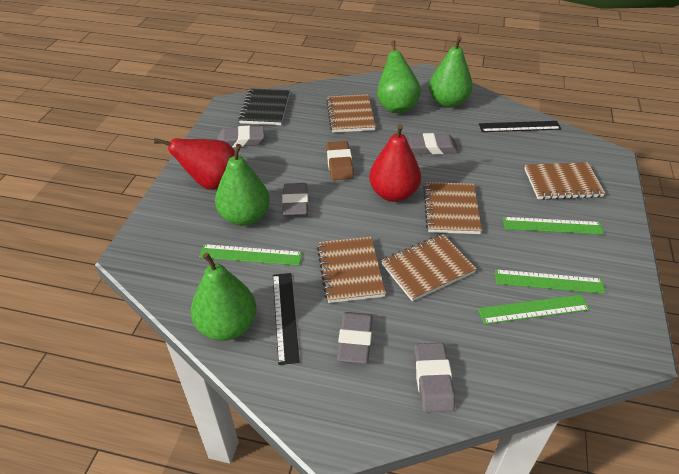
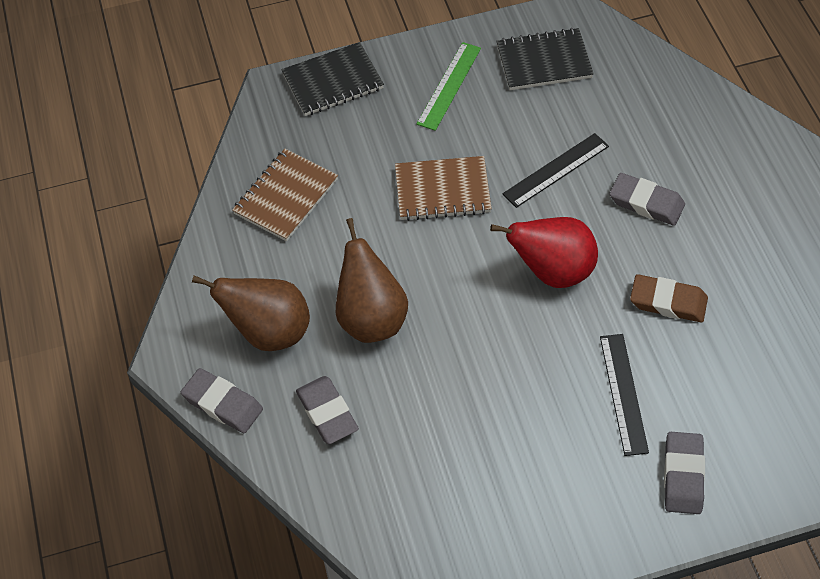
black notebook: [238,88,290,125] = 1 -> [282,42,384,116] [496,28,594,90] = 2
brown notebook: [317,237,386,303] [326,95,376,133] [381,234,476,301] [423,182,482,234] [524,162,605,200] = 5 -> [232,149,338,241] [395,156,492,221] = 2
brown pear: none = 0 -> [192,275,310,351] [336,218,408,343] = 2
green pear: [191,253,257,341] [215,144,270,226] [377,40,421,113] [429,36,473,108] = 4 -> none = 0
green ruler: [199,244,302,266] [478,295,590,324] [495,269,605,294] [503,217,604,235] = 4 -> [417,42,481,131] = 1
grey eraser: [217,126,264,148] [282,183,308,216] [337,312,373,364] [409,133,458,155] [414,343,455,413] = 5 -> [181,368,263,433] [296,376,359,444] [609,173,685,226] [664,432,705,514] = 4
red pear: [154,138,235,190] [369,124,421,202] = 2 -> [490,217,598,288] = 1

